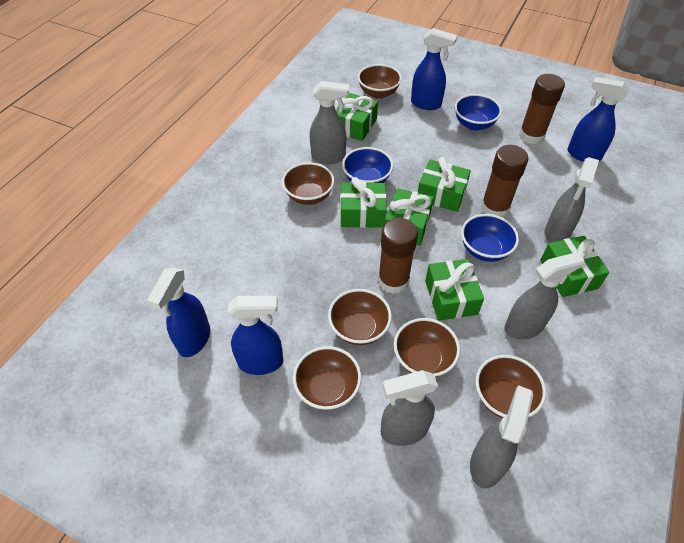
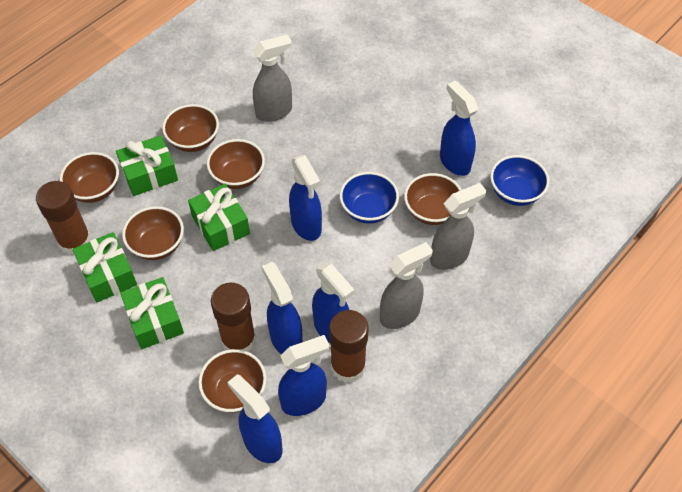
blue bowl: [342,147,393,183] [455,94,502,130] [461,214,519,262] = 3 -> [340,172,399,224] [490,155,549,206] = 2
blue spray bottle: [147,267,210,357] [228,296,283,375] [411,28,457,110] [567,77,629,162] = 4 -> [228,374,283,463] [262,262,303,354] [278,335,329,416] [289,155,322,241] [312,262,355,343] [440,80,478,176] = 6
green gift: [336,93,378,141] [340,177,387,228] [385,188,434,246] [418,157,471,212] [425,259,484,321] [540,236,610,297] = 6 -> [73,232,137,302] [116,135,178,196] [120,277,184,349] [188,183,250,251] = 4
grey spray bottle: [310,81,349,164] [380,370,438,446] [470,385,533,489] [504,252,585,339] [545,157,599,243] = 5 -> [253,35,292,122] [380,242,433,329] [430,183,486,270] = 3

